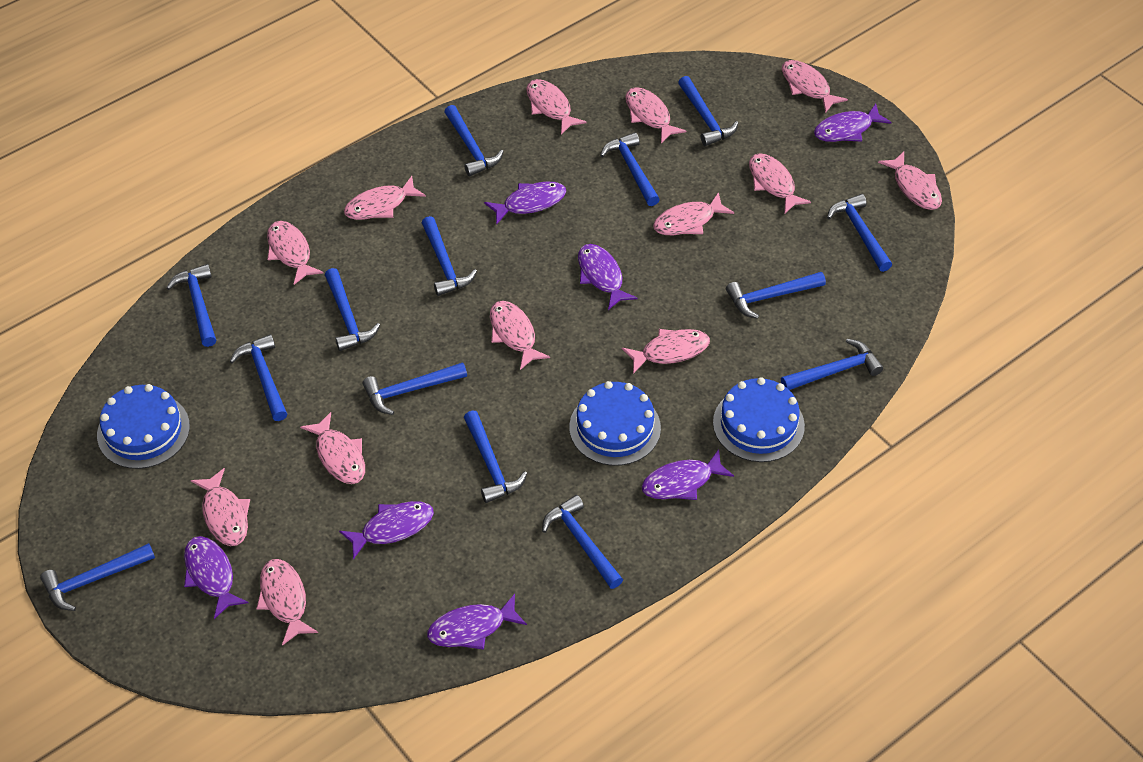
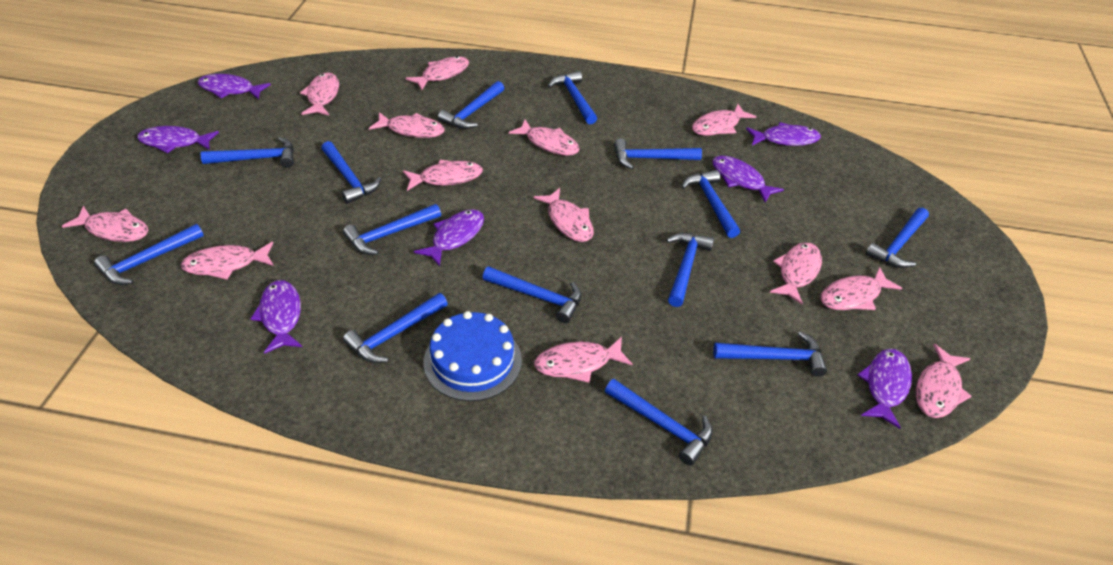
blue cake: [97,384,190,469] [569,381,661,466] [713,377,805,462] = 3 -> [423,311,522,401] = 1

